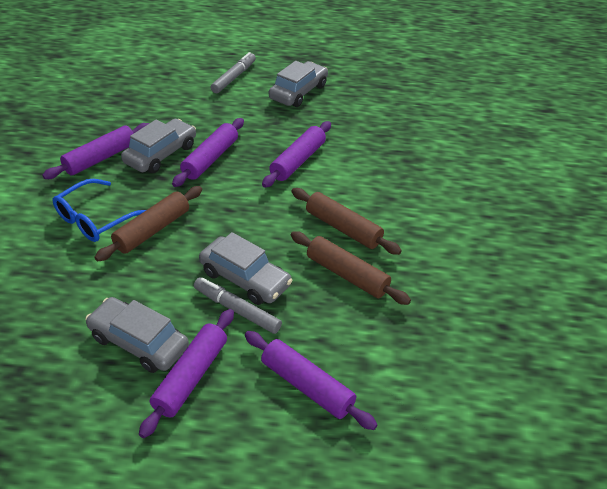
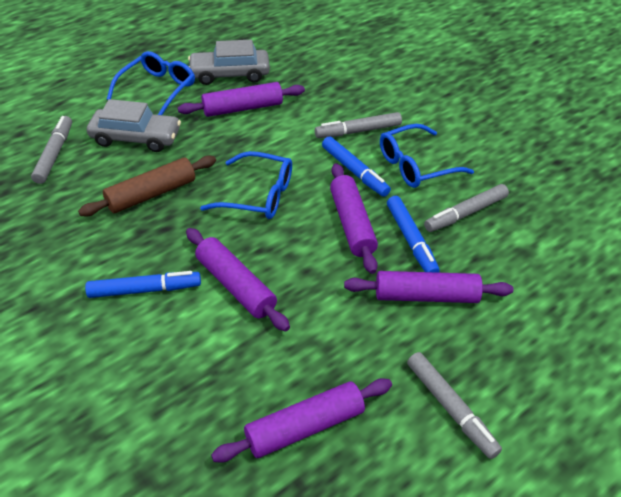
blue glasses: [53,179,146,242] = 1 -> [107,51,195,115] [200,151,292,219] [380,124,474,188] = 3
blue marker: none = 0 -> [85,271,201,298] [322,136,391,197] [387,196,439,273] = 3
brown rolling pin: [94,186,202,261] [291,231,411,305] [292,188,402,255] = 3 -> [78,156,216,216] = 1
grey car: [85,297,189,373] [121,119,196,173] [199,232,293,305] [269,61,328,107] = 4 -> [87,99,181,152] [188,40,270,85] = 2
grey marker: [194,277,282,334] [210,52,256,93] = 2 -> [31,116,72,184] [315,112,402,138] [407,352,502,459] [424,184,509,232] = 4

